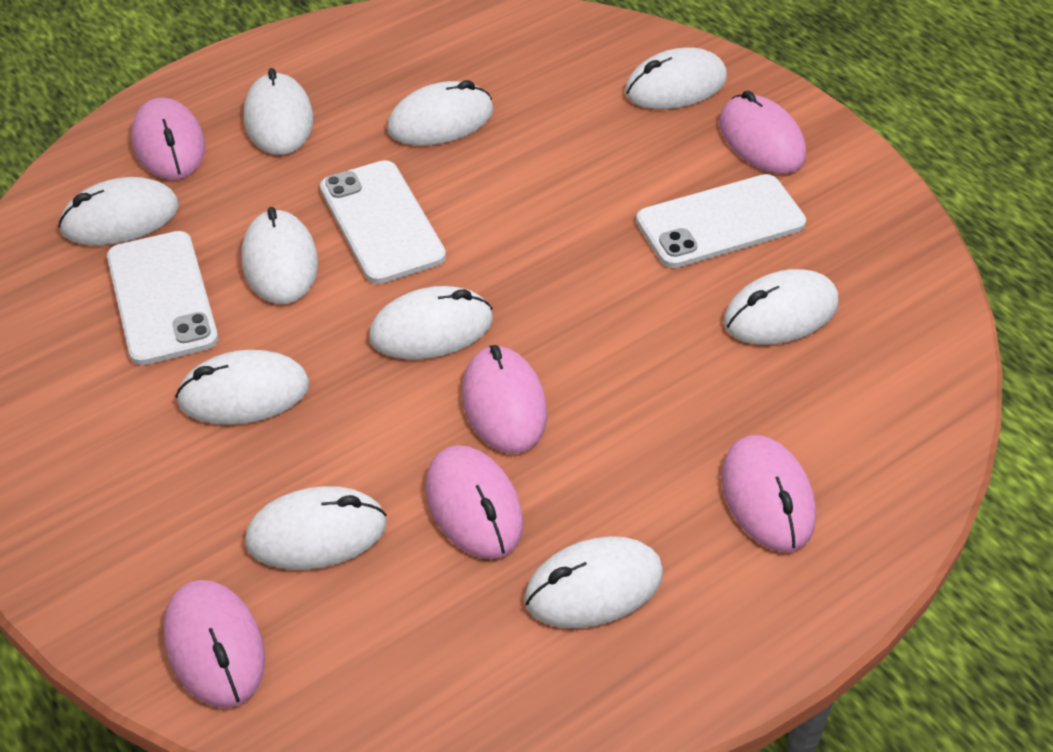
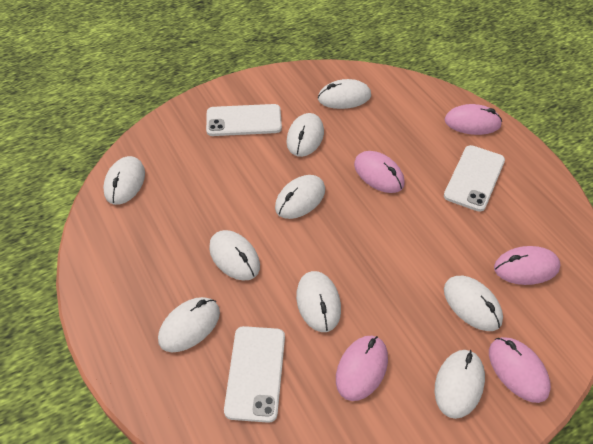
pink mouse: [131,97,205,180] [164,580,265,708] [426,445,523,559] [462,345,547,453] [719,90,806,174] [721,435,816,552] = 6 -> [336,336,388,401] [354,151,405,193] [445,104,502,135] [489,337,551,403] [494,246,561,285] = 5
white mouse: [58,177,179,246] [175,350,309,425] [242,207,318,304] [244,68,313,155] [245,486,387,570] [369,286,493,360] [387,80,494,146] [524,536,663,628] [625,47,727,109] [724,269,838,345] = 10 -> [103,156,145,205] [158,297,220,352] [209,230,260,281] [275,175,325,219] [287,113,324,157] [296,271,341,332] [318,79,371,109] [434,350,485,419] [444,276,503,331] = 9

